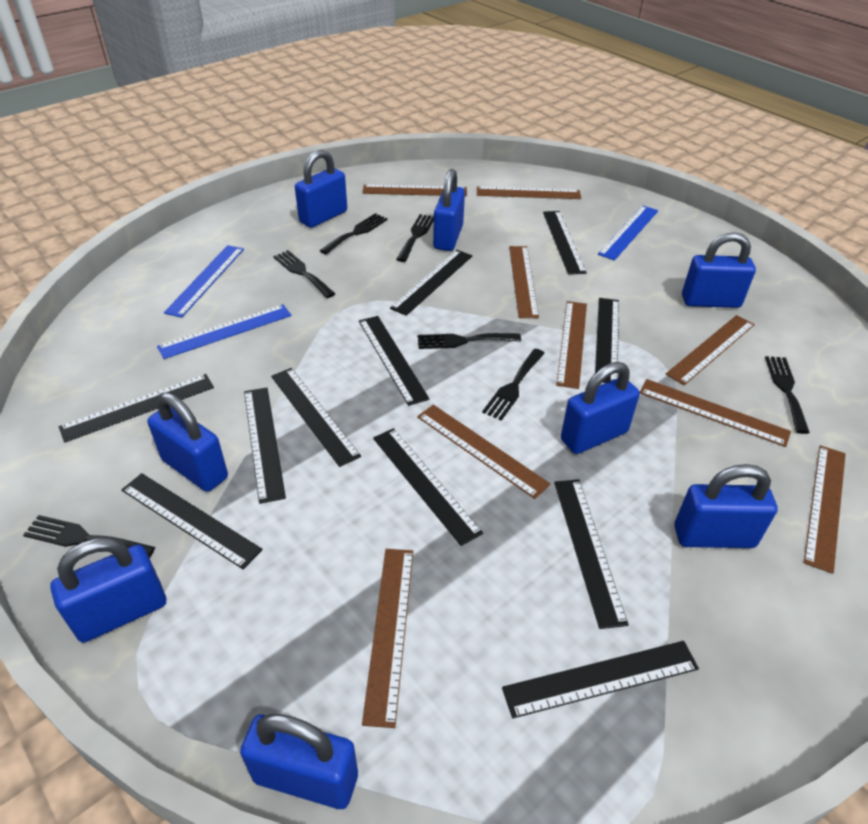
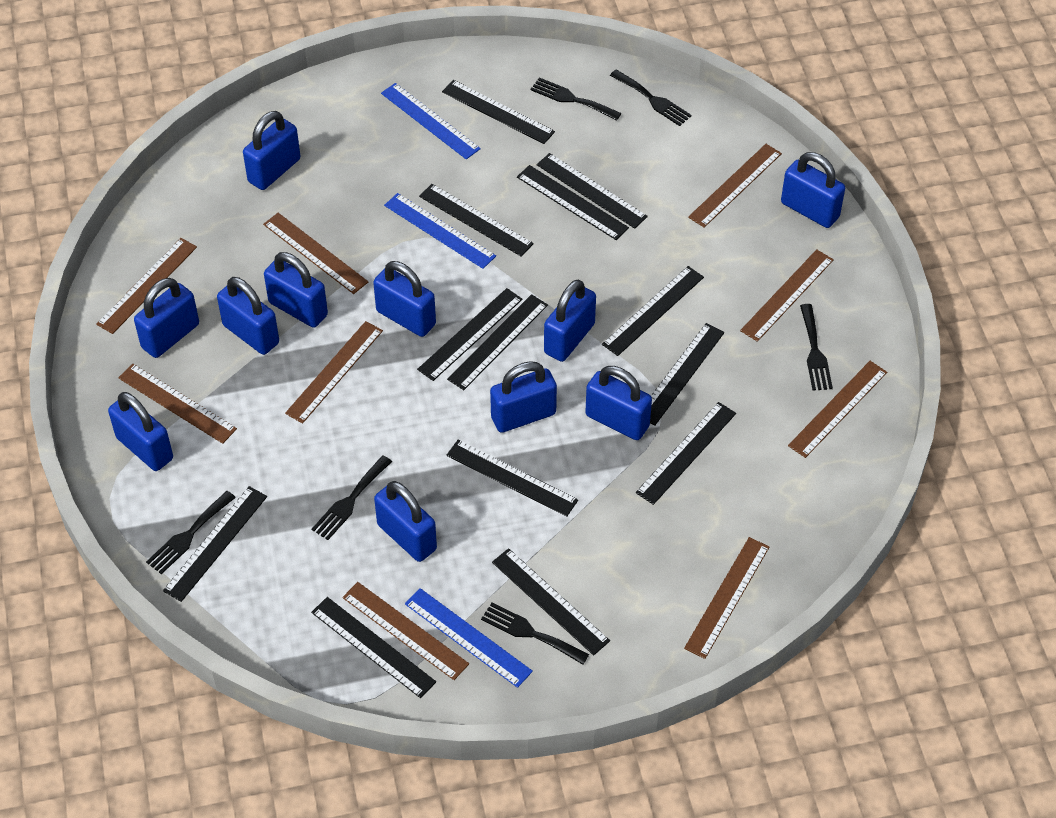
black fork: [23,515,155,558] [273,250,335,298] [319,213,388,255] [396,214,434,262] [418,333,521,349] [482,349,545,421] [765,356,810,434] = 7 -> [146,491,236,574] [312,455,392,540] [481,602,589,665] [531,78,621,121] [610,69,692,126] [800,304,833,391] = 6
black ruler: [59,374,214,442] [121,473,263,569] [244,387,286,504] [271,368,361,467] [359,316,429,406] [373,428,483,546] [390,250,472,316] [502,641,699,718] [543,211,587,275] [554,479,629,629] [595,298,619,383] = 11 -> [163,486,267,602] [311,597,436,698] [417,288,523,381] [419,184,534,257] [442,80,555,144] [446,439,578,517] [447,294,548,390] [492,548,610,655] [517,165,629,240] [537,153,648,229] [602,266,704,356] [636,402,736,505] [650,323,724,426] = 13
blue padlock: [50,538,166,643] [147,392,228,492] [240,714,358,809] [295,150,347,228] [433,169,465,251] [561,362,640,454] [674,464,778,548] [682,232,756,308] = 8 -> [108,392,173,471] [134,278,199,358] [217,277,279,355] [243,111,300,190] [264,252,328,328] [373,261,436,337] [374,481,437,562] [490,361,557,433] [544,280,596,362] [586,366,652,440] [781,152,845,228] = 11

